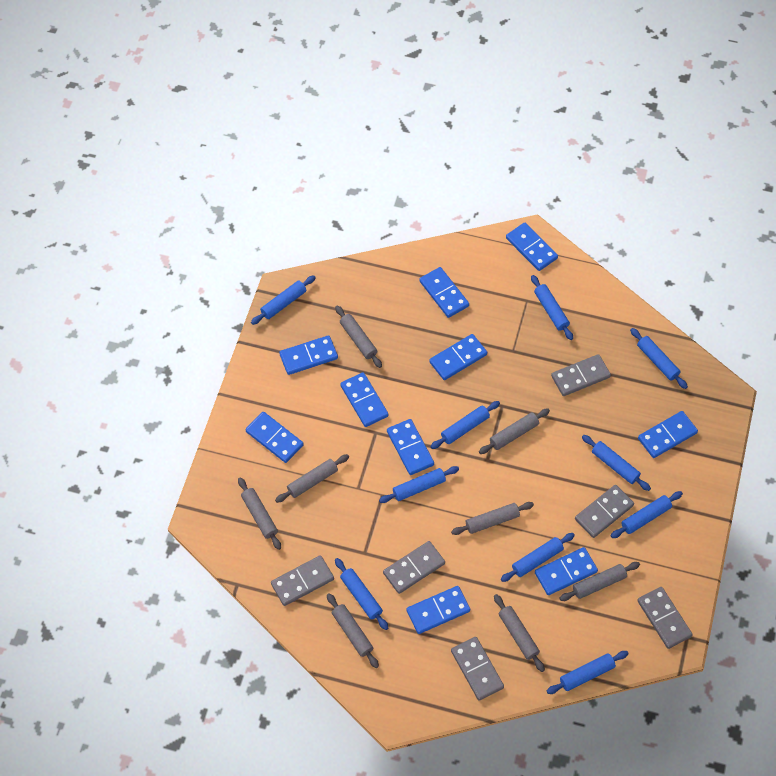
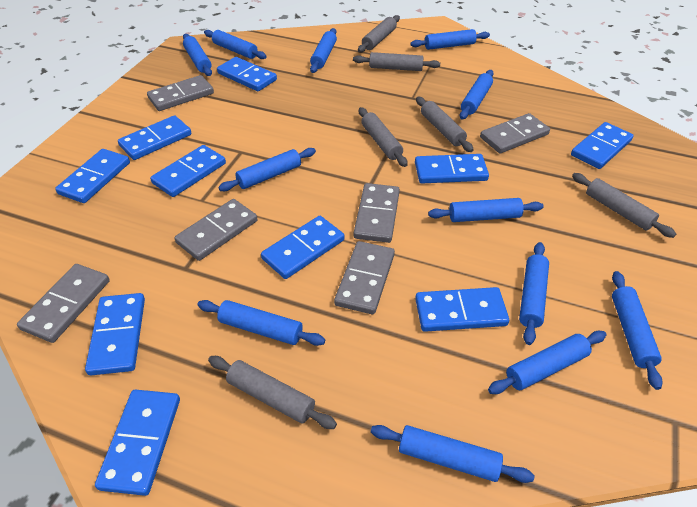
blue rolling pin: [251,275,316,325] [335,558,388,630] [379,466,459,503] [430,401,500,449] [501,533,575,582] [531,275,573,340] [547,651,629,694] [582,435,651,491] [611,491,683,538] [630,328,688,389] = 10 -> [183,34,212,76] [197,300,325,346] [204,30,267,59] [218,148,316,191] [310,28,337,73] [371,425,534,483] [410,29,490,50] [428,198,544,222] [460,70,494,120] [488,331,606,394] [519,242,549,345] [612,271,663,390] = 12
grey rolling pin: [238,477,281,550] [275,454,349,503] [327,593,379,668] [335,305,382,368] [451,502,534,535] [479,409,550,454] [494,594,545,672] [559,562,640,601] = 8 -> [208,356,337,429] [353,52,440,71] [358,15,400,53] [359,107,408,167] [416,97,474,152] [572,173,676,238] = 6

